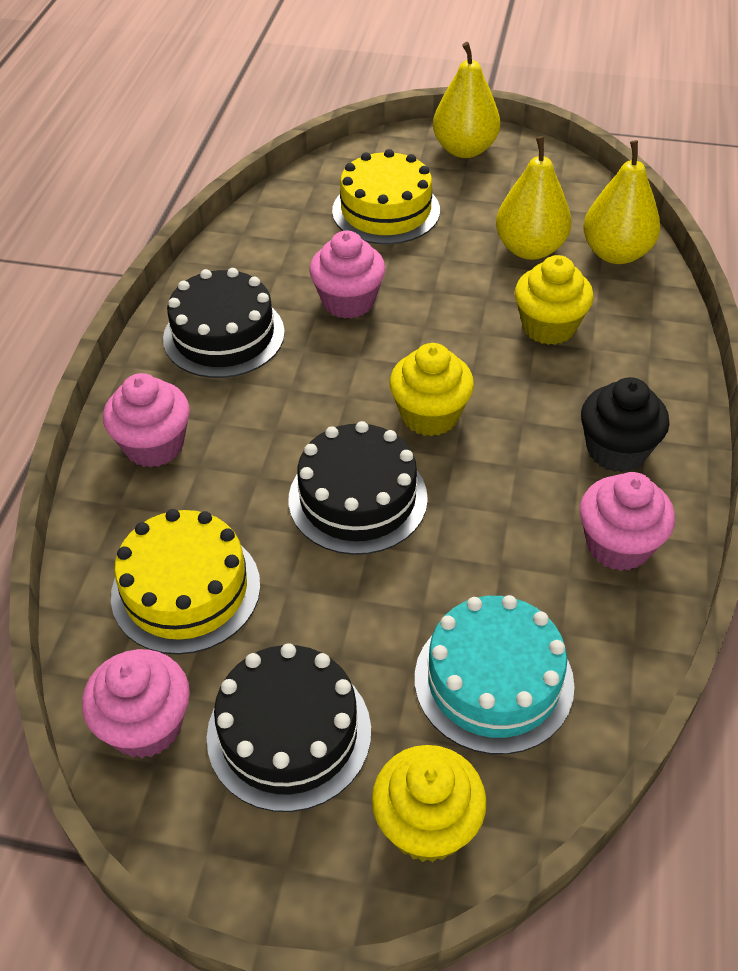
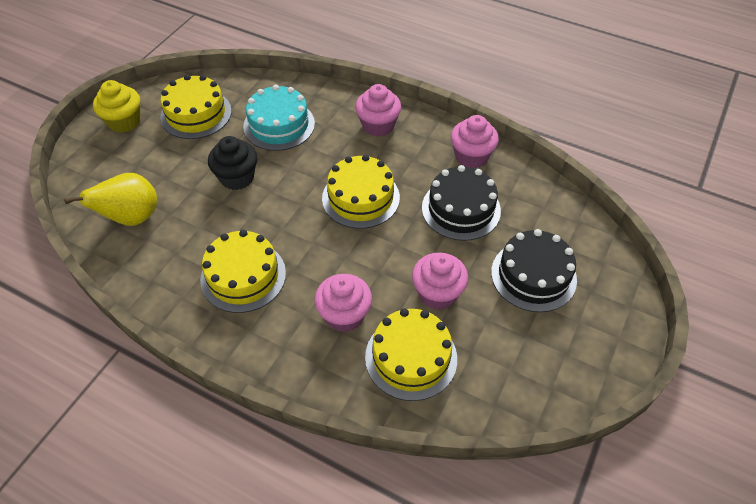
black cake: [163,268,285,378] [207,643,371,812] [289,421,428,555] = 3 -> [422,165,501,241] [491,229,577,312] = 2
yellow cake: [111,509,260,655] [332,149,440,244] = 2 -> [160,75,232,139] [200,230,286,313] [322,155,400,229] [365,308,457,401] = 4
yellow cupcake: [372,745,487,862] [390,343,474,436] [515,255,594,345] = 3 -> [93,80,140,133] = 1
yellow pear: [433,42,501,158] [496,136,571,260] [583,140,661,264] = 3 -> [64,173,157,226] = 1

